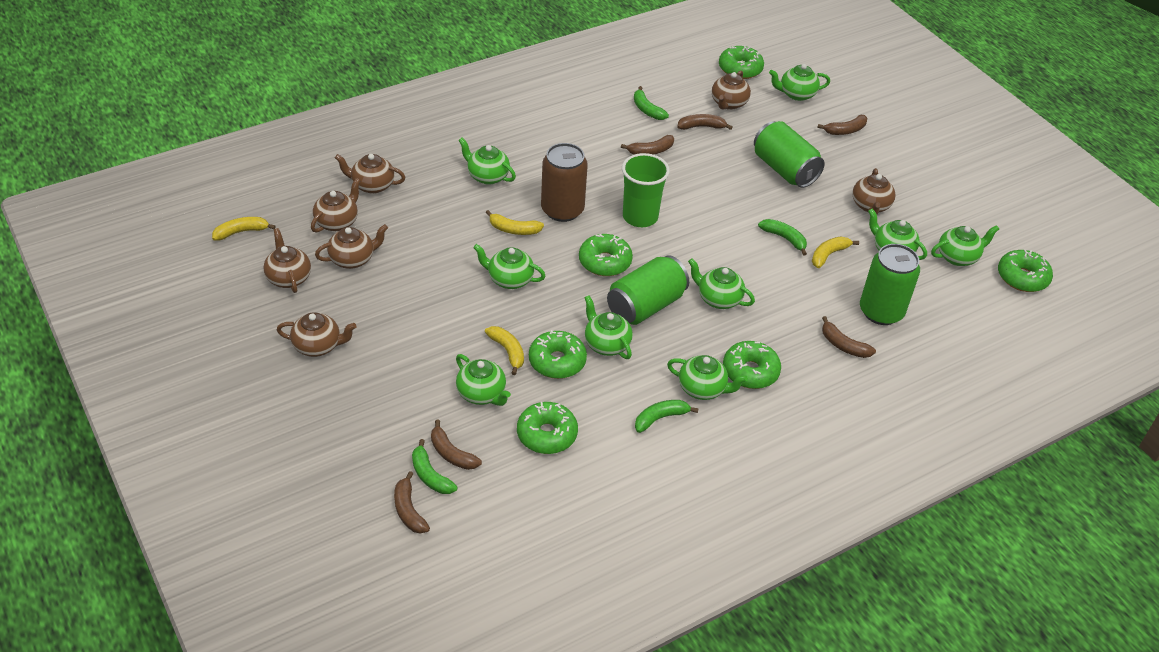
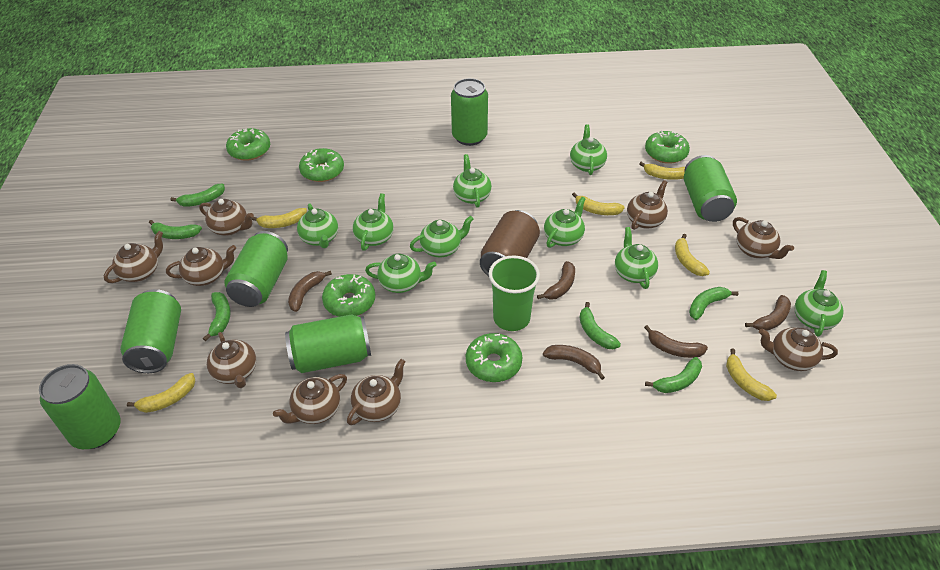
brown banana: [394,471,430,534] [431,420,482,470] [621,135,674,155] [677,114,733,130] [817,115,867,135] [822,316,876,358] = 6 -> [288,271,332,312] [537,261,575,300] [543,345,605,380] [644,325,708,358] [745,295,791,331] = 5
brown teapot: [263,228,311,293] [277,312,357,357] [311,178,361,233] [315,224,388,269] [335,154,405,194] [712,71,751,110] [852,168,896,215] = 7 -> [104,231,163,283] [166,245,236,286] [199,199,254,236] [207,332,256,388] [273,374,347,424] [347,359,406,425] [627,180,668,230] [733,217,794,259] [759,327,838,371] = 9
green banana: [412,439,458,494] [634,86,669,120] [635,400,699,433] [758,219,807,256] = 4 -> [149,220,202,239] [170,184,225,207] [203,292,231,341] [580,302,621,349] [645,357,702,393] [689,287,739,320] = 6
green can: [607,255,689,325] [754,121,825,188] [860,244,920,325] = 3 -> [39,364,121,449] [120,289,181,373] [224,231,288,307] [285,314,371,373] [451,78,488,146] [684,155,737,222] = 6
green donut: [517,402,578,454] [529,330,587,379] [579,234,633,276] [719,46,764,79] [723,341,781,389] [998,250,1053,292] = 6 -> [226,128,270,161] [299,148,344,182] [322,274,375,317] [466,333,522,382] [645,130,690,164] = 5
yellow banana: [212,217,276,241] [485,326,524,375] [486,210,544,235] [812,237,859,268] = 4 -> [127,373,195,413] [252,208,307,228] [572,192,625,215] [639,162,685,180] [675,234,710,276] [726,348,777,401] = 6

